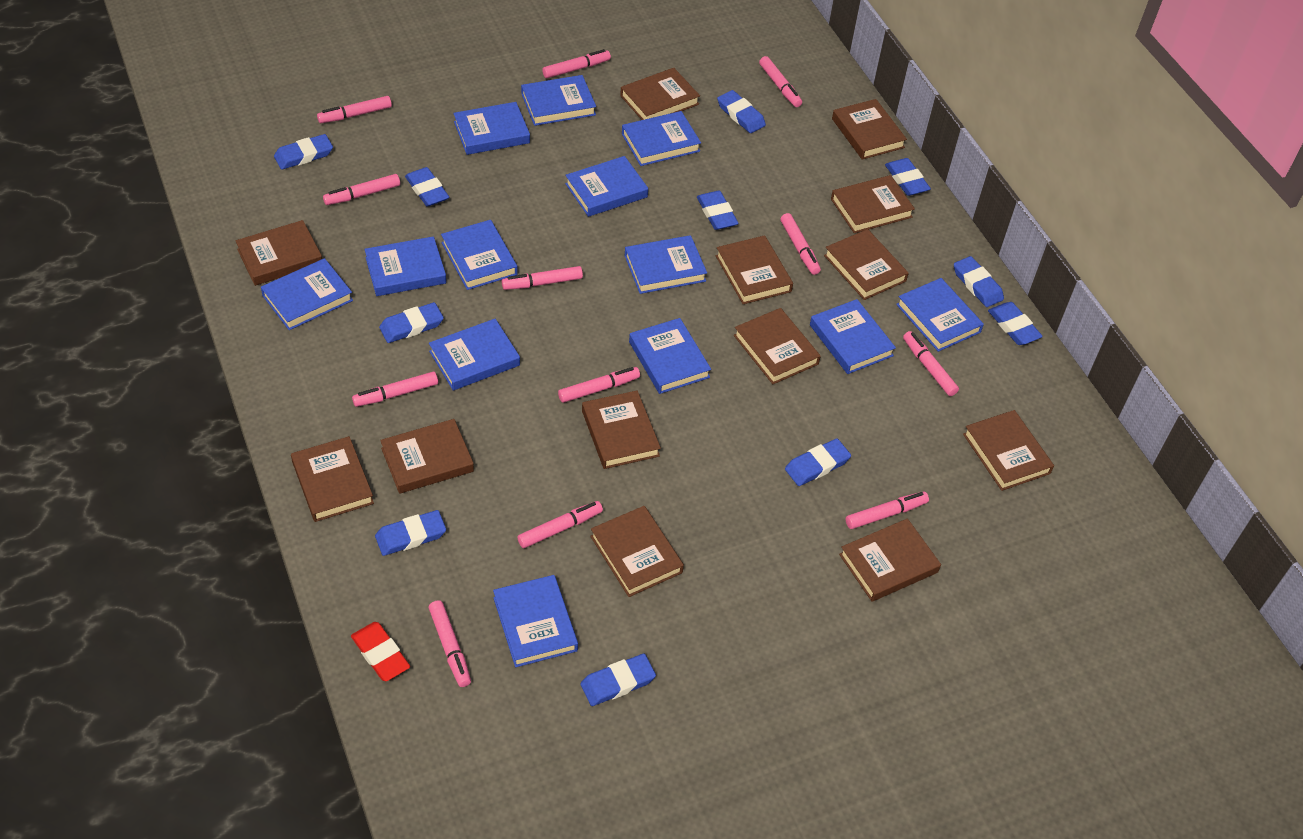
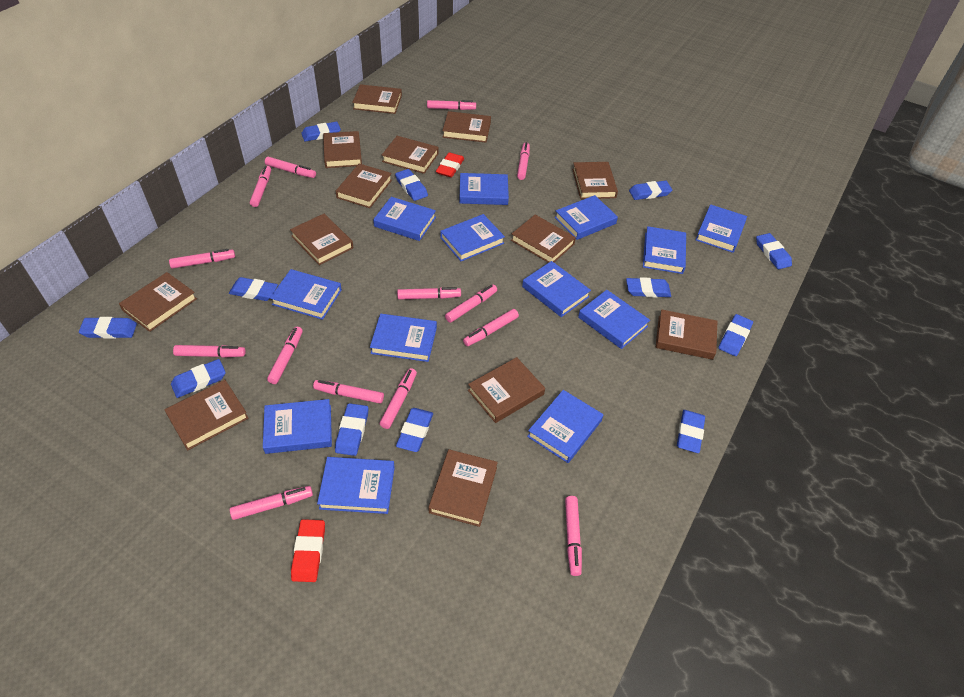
blue eraser: [274,134,333,170] [375,510,446,556] [379,302,444,343] [405,167,449,207] [580,654,656,706] [697,191,739,230] [717,90,766,133] [785,438,851,486] [885,158,931,196] [954,256,1004,307] [988,302,1043,345] = 11 -> [79,317,137,339] [171,359,226,398] [229,277,278,301] [301,122,341,142] [335,403,368,456] [395,169,428,201] [396,408,433,452] [626,277,671,298] [629,181,672,200] [677,410,705,453] [718,314,753,356] [756,233,792,269] = 12
pink marker: [317,96,392,123] [323,174,400,205] [352,372,438,407] [429,600,471,687] [502,266,583,290] [517,501,603,548] [542,49,611,78] [558,367,640,403] [759,56,802,107] [780,213,821,275] [846,492,929,529] [903,331,959,396] = 12 -> [169,249,235,269] [173,345,246,358] [230,486,313,520] [250,166,271,207] [265,157,316,178] [267,327,303,384] [313,380,384,404] [380,368,417,429] [397,287,461,300] [427,100,476,110] [445,284,497,323] [463,309,519,346] [517,142,530,180] [565,496,582,576] = 14
red eraser: [351,622,410,681] = 1 -> [291,519,325,582] [436,153,464,177] = 2

